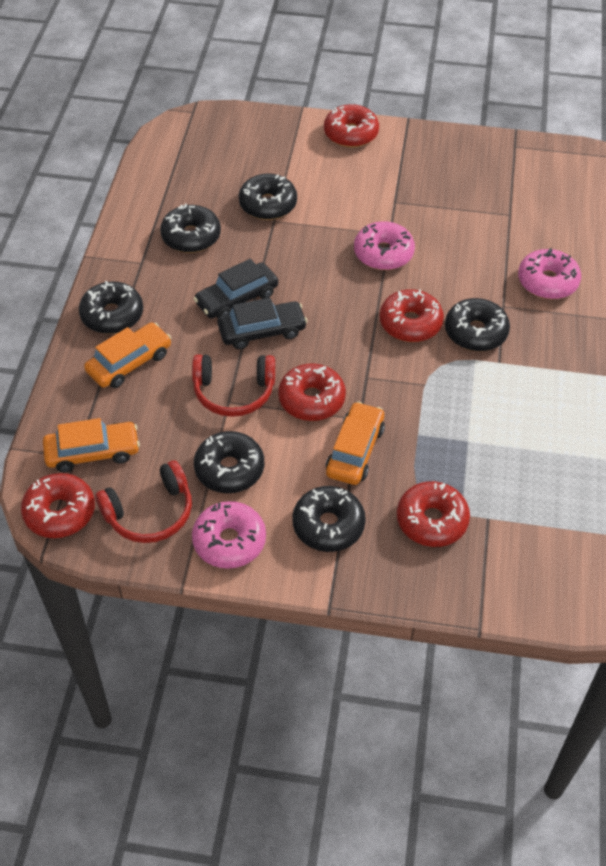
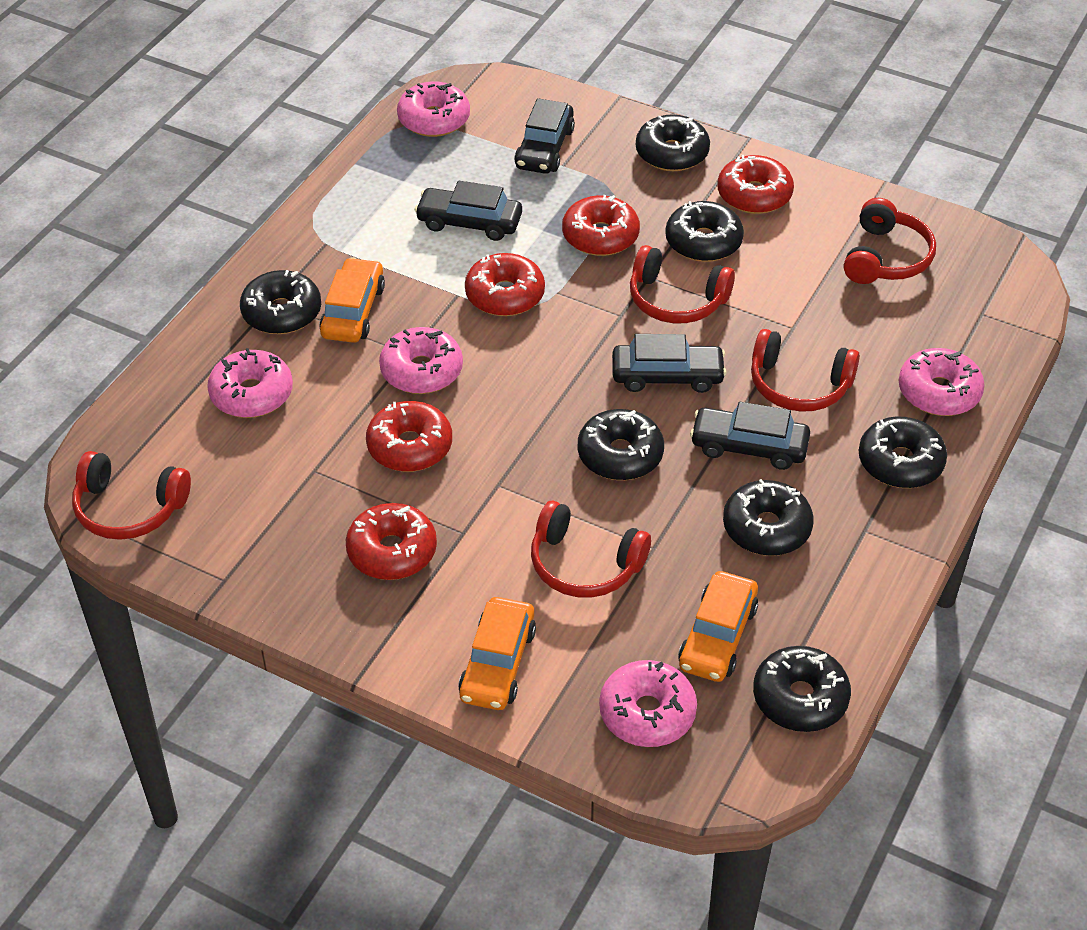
black car: [194,259,278,318] [218,298,308,349] = 2 -> [414,181,522,241] [514,98,575,174] [612,334,727,393] [690,402,810,470] = 4
black donut: [79,281,143,334] [160,204,221,253] [194,431,264,493] [239,173,297,220] [292,486,366,552] [445,298,510,351] = 6 -> [240,270,321,334] [578,409,664,480] [636,114,710,171] [665,201,744,262] [723,479,814,556] [753,646,851,732] [859,416,947,488] = 7
pink donut: [192,501,266,569] [354,221,415,270] [518,248,581,299] = 3 -> [207,348,293,418] [379,327,463,394] [397,81,470,137] [599,660,697,747] [899,348,985,416] = 5
red headphones: [95,460,192,543] [192,354,275,417] = 2 -> [72,451,191,540] [531,501,651,598] [630,245,735,323] [751,329,860,412] [844,198,936,284] = 5

